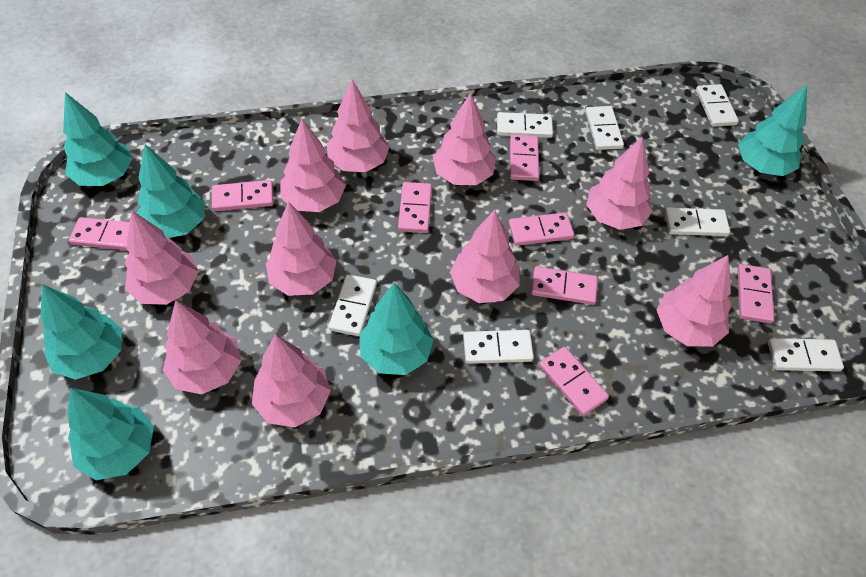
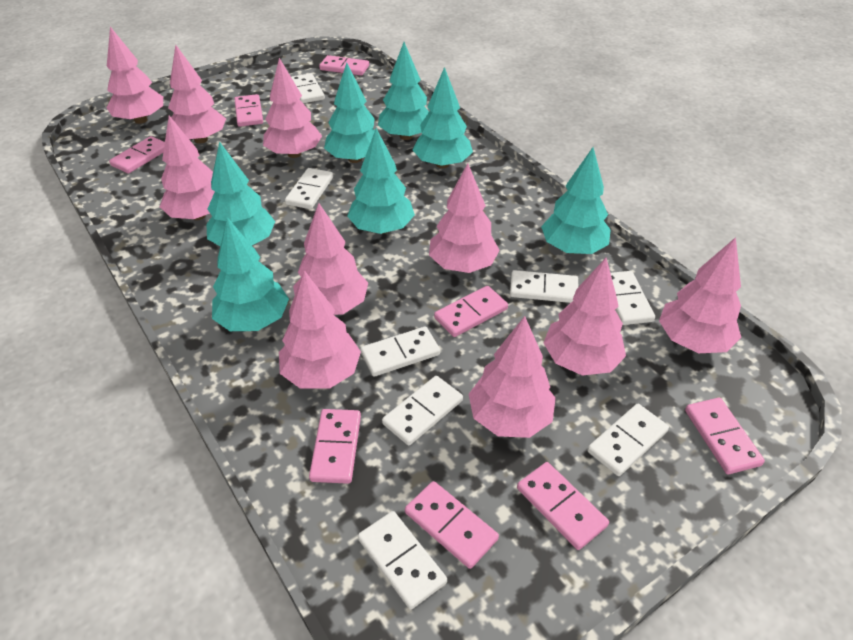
turquoise tree: [40,284,122,380] [63,92,132,186] [67,388,154,480] [137,144,205,238] [359,282,434,375] [738,85,807,176] = 6 -> [206,141,275,246] [212,217,289,331] [324,63,375,163] [347,128,415,234] [378,42,429,140] [413,67,473,168] [541,147,611,254] = 7
white domino: [329,274,377,336] [463,330,534,364] [497,112,553,138] [585,106,624,150] [665,208,730,236] [696,84,739,127] [768,338,844,371] = 7 -> [285,168,333,209] [291,73,325,103] [358,511,447,609] [360,326,440,377] [382,376,463,445] [510,270,578,303] [587,404,669,476] [611,271,655,325] = 8

